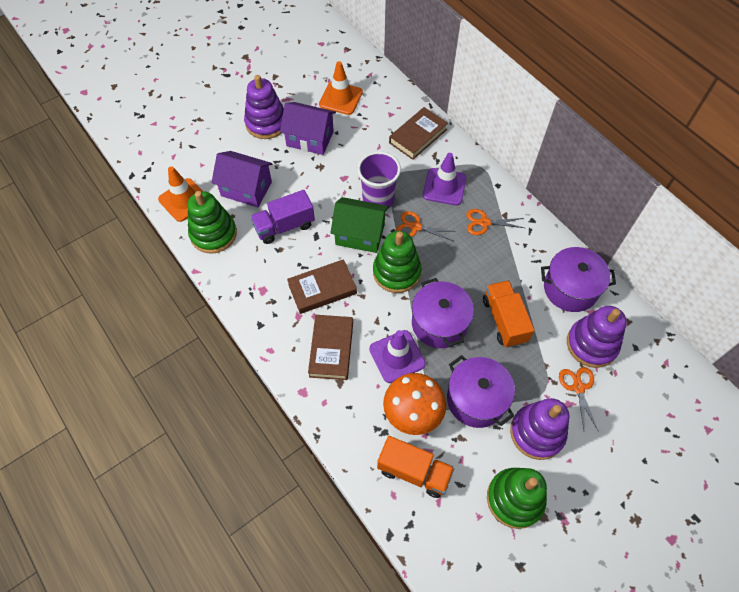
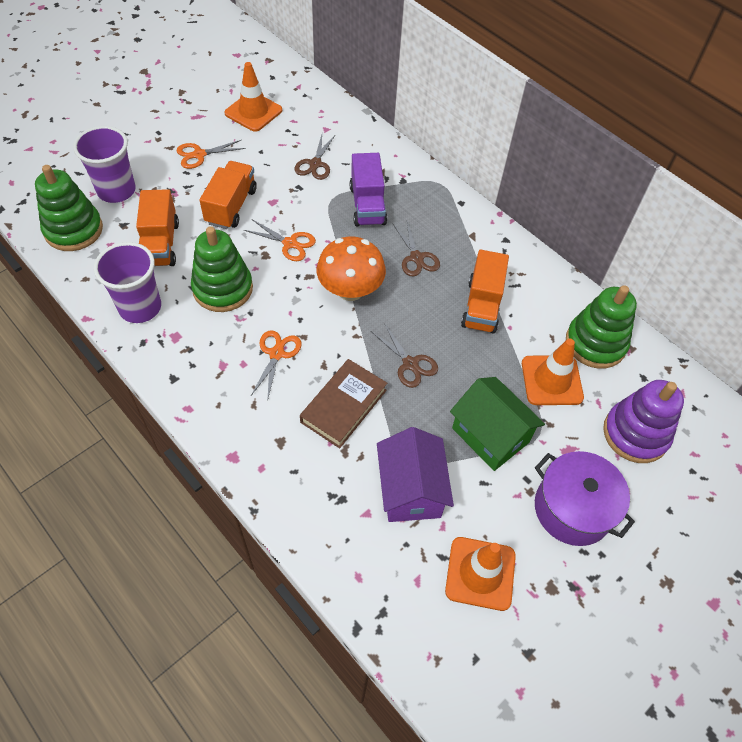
brown book: [287,259,357,314] [308,315,353,380] [389,107,448,160] = 3 -> [300,359,387,448] = 1
brown scissors: none = 0 -> [295,134,336,180] [371,323,438,388] [393,221,440,277] = 3
orange traffic cone: [158,166,203,222] [319,61,363,115] = 2 -> [225,62,282,132] [445,537,516,611] [522,339,584,405] = 3
orange truck: [377,436,455,498] [483,280,535,348] = 2 -> [136,189,179,266] [200,161,257,229] [461,250,509,334] = 3
purple cup: [357,151,401,209] = 1 -> [73,126,136,203] [94,242,161,323] = 2
purple house: [211,151,273,207] [280,102,336,155] = 2 -> [377,427,454,522] = 1
purple pot: [412,278,474,348] [447,355,515,428] [541,247,616,312] = 3 -> [535,451,635,546] = 1
purple stacking toy: [244,75,284,139] [510,398,569,460] [567,306,627,368] = 3 -> [603,380,684,463] = 1
purple traffic cone: [369,330,426,383] [423,153,467,205] = 2 -> none = 0

